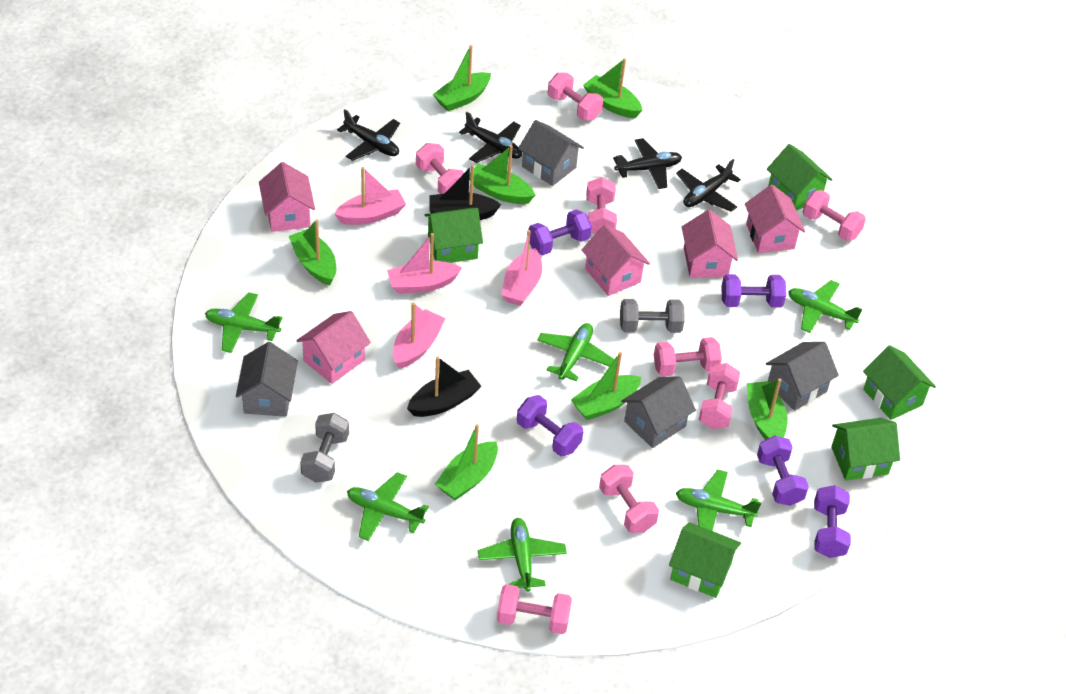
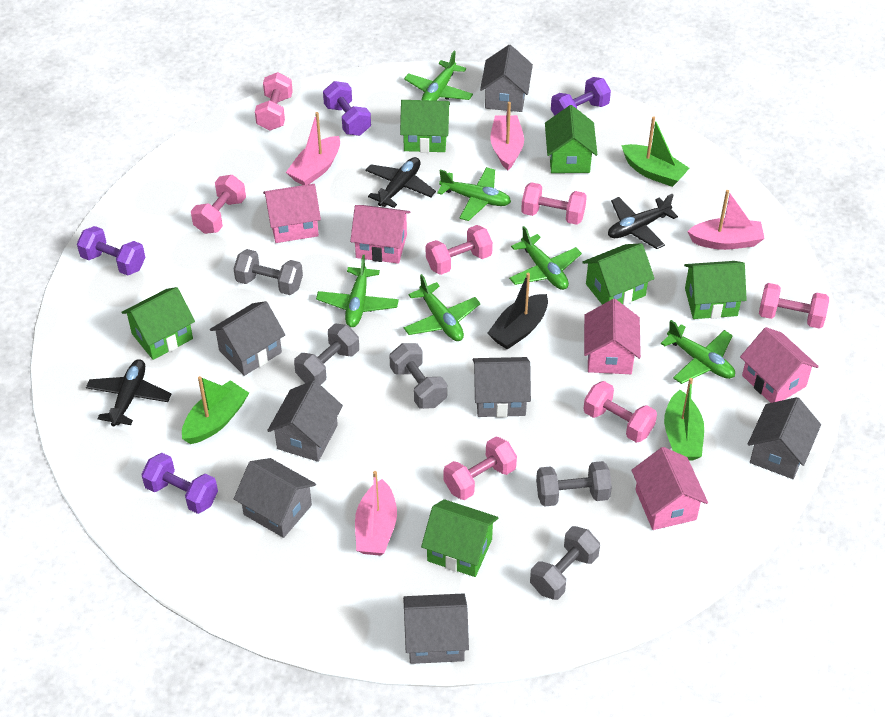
black boat: [407,356,481,417] [430,165,501,220] = 2 -> [487,273,548,350] = 1
black plane: [337,109,400,161] [459,112,522,163] [613,138,682,189] [676,159,741,212] = 4 -> [86,359,171,427] [365,157,436,208] [608,193,678,249] = 3
green boat: [289,219,336,286] [433,45,491,112] [435,424,498,500] [469,145,535,204] [571,352,641,420] [583,58,642,118] [747,379,788,440] = 7 -> [182,376,249,444] [621,117,690,187] [664,378,704,460] = 3
green house: [425,208,483,263] [669,522,741,598] [767,144,833,211] [831,418,900,481] [863,345,936,420] = 5 -> [122,287,195,360] [400,100,450,153] [421,499,498,577] [545,105,597,173] [582,243,655,306] [684,261,747,319] = 6
grey dumbbell: [300,413,349,483] [620,299,685,333] = 2 -> [234,249,303,295] [294,324,359,385] [389,343,447,409] [530,526,600,600] [536,461,612,507] = 5
grey house: [236,342,298,417] [518,120,584,186] [621,377,696,448] [766,342,839,411] = 4 -> [210,301,285,376] [234,458,316,538] [267,380,343,462] [403,593,469,664] [473,357,531,418] [480,45,533,112] [748,397,821,479] = 7
pink dumbbell: [416,143,464,194] [497,584,572,634] [548,72,603,121] [586,177,617,234] [599,465,659,533] [654,337,722,377] [699,363,740,429] [803,190,866,241] = 8 -> [191,175,246,234] [255,72,293,131] [426,225,493,275] [444,436,517,500] [521,182,587,225] [583,381,657,443] [759,283,829,329] = 7
purple dumbbell: [517,395,583,456] [528,209,592,255] [721,274,786,308] [757,436,809,506] [814,485,851,558] = 5 -> [77,226,145,276] [141,453,218,514] [323,81,371,136] [551,77,611,116] = 4

